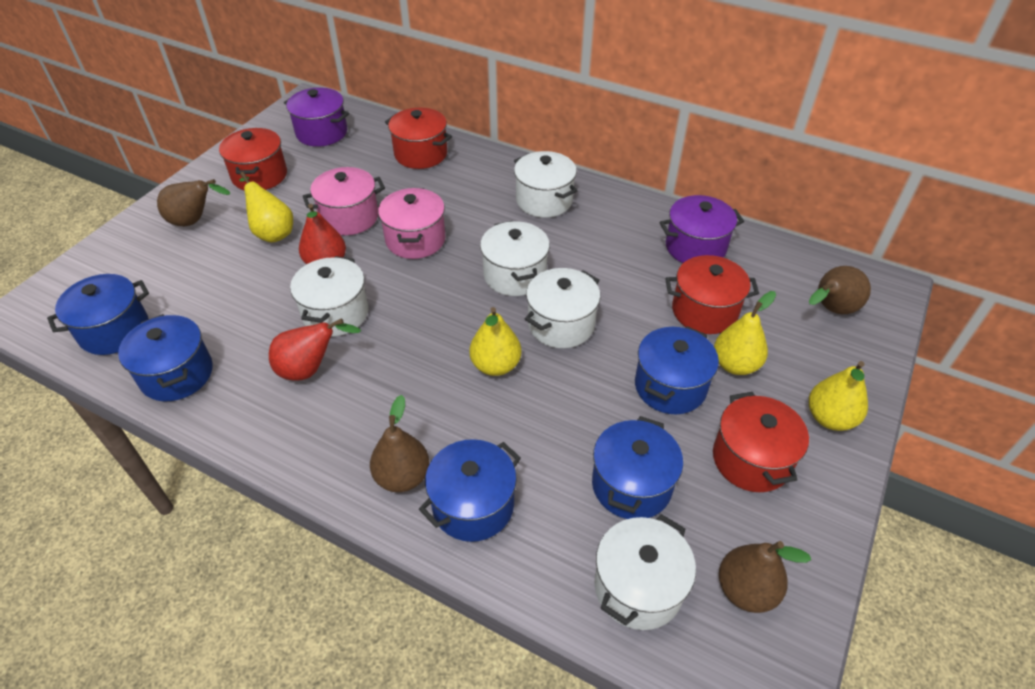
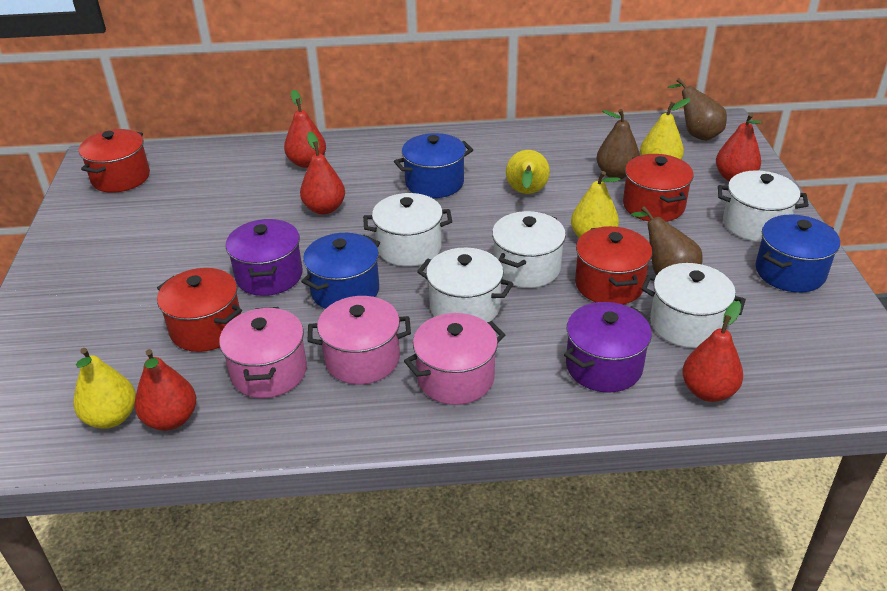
blue pot: [47,274,149,355] [118,314,213,401] [419,439,521,542] [592,416,683,519] [635,326,719,414] = 5 -> [301,233,380,309] [394,133,473,198] [756,214,840,293] = 3
brown pear: [157,179,230,226] [370,395,430,492] [719,541,811,613] [809,266,871,314] = 4 -> [596,109,640,179] [631,206,702,275] [668,78,727,141] = 3
pink pot: [303,167,385,235] [378,188,446,259] = 2 -> [219,307,307,398] [307,296,411,384] [404,313,505,405] = 3
red pear: [269,318,361,381] [299,204,346,264] = 2 -> [135,349,196,431] [284,90,326,168] [300,131,345,215] [682,301,743,402] [716,113,762,181] = 5

